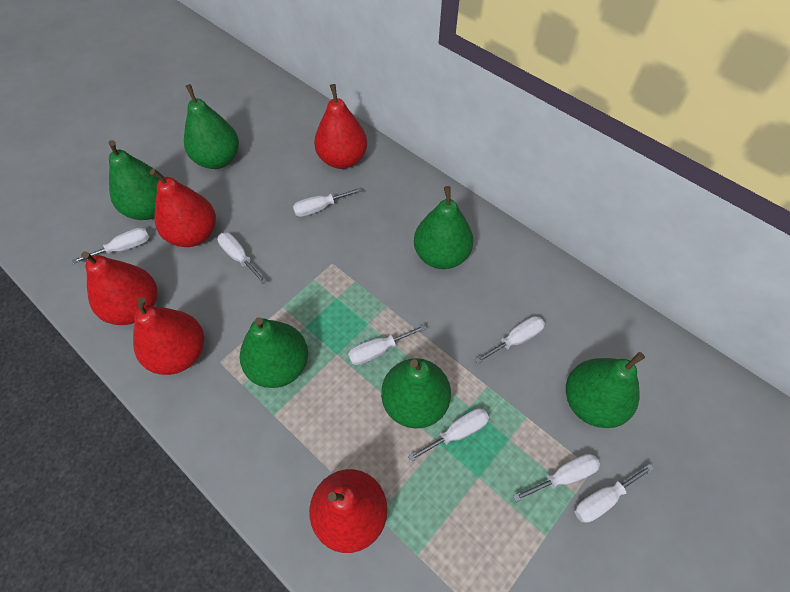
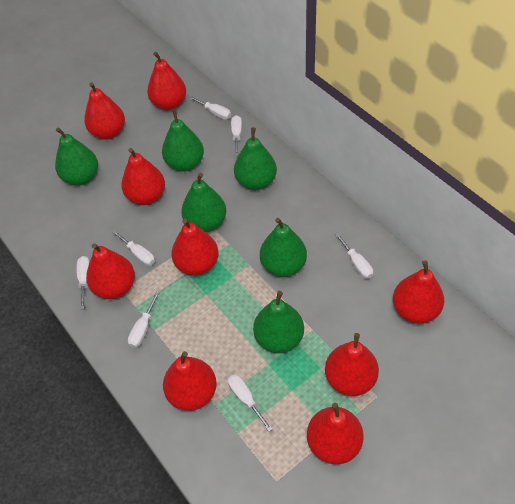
red pear: [81,251,157,325] [133,297,204,375] [150,169,216,247] [309,469,388,553] [314,84,367,169] = 5 -> [84,82,125,140] [86,243,135,299] [121,148,165,205] [147,52,186,110] [163,351,217,411] [171,219,219,276] [307,403,364,464] [325,333,379,396] [393,261,444,324] = 9
white screwdriver: [72,227,150,264] [217,232,267,284] [293,188,362,217] [348,325,426,365] [408,408,489,462] [475,316,545,364] [513,454,600,502] [574,464,654,523] = 8 -> [76,256,90,309] [112,230,155,266] [128,292,159,348] [189,96,231,120] [228,374,272,431] [231,115,242,156] [335,233,373,279] = 7

